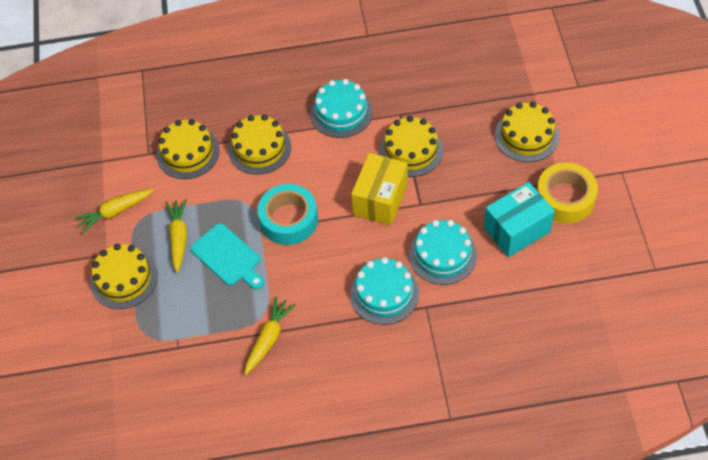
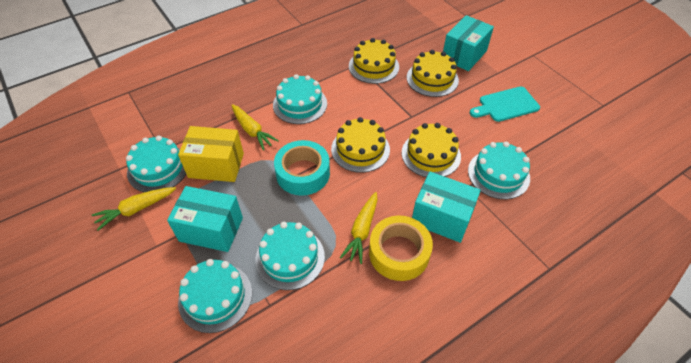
turquoise box: [484,182,555,257] = 1 -> [167,186,243,252] [412,172,481,243] [443,15,494,71] = 3
turquoise cake: [310,79,373,138] [350,257,419,325] [409,220,477,285] = 3 -> [126,135,186,192] [178,259,252,333] [255,222,325,290] [273,74,327,124] [468,142,530,199] = 5
yellow cake: [90,244,158,309] [156,119,220,179] [228,114,291,175] [379,116,443,177] [495,102,559,162] = 5 -> [331,117,390,173] [349,38,399,84] [402,123,461,177] [407,50,459,97] = 4

